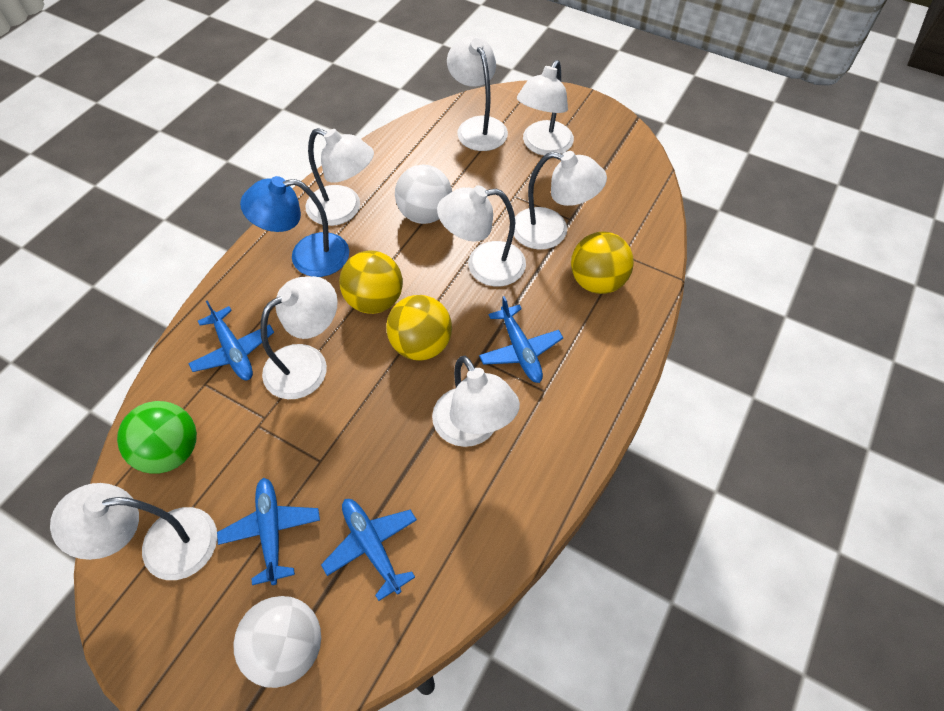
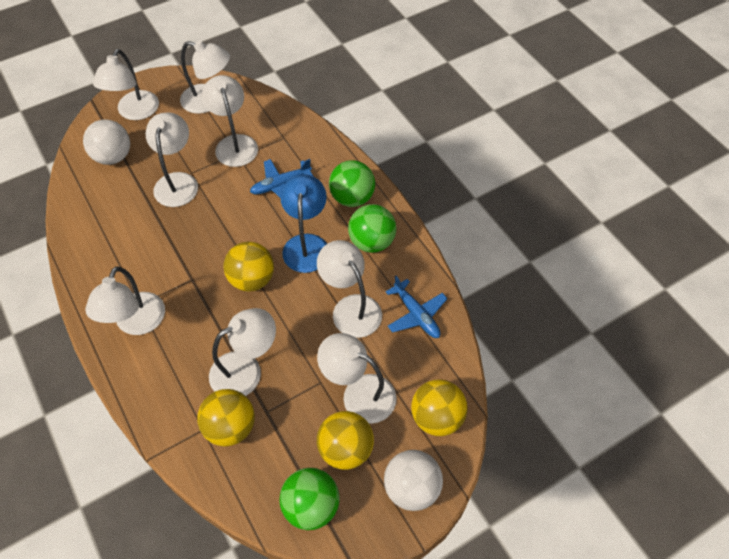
blue plane: [188,300,274,380] [217,478,320,585] [321,499,417,601] [479,296,563,383] = 4 -> [250,159,314,197] [386,276,448,338] = 2
green ball: [117,401,197,474] = 1 -> [279,468,340,530] [329,160,375,207] [348,204,396,253] = 3
yellow ball: [339,250,403,314] [386,295,452,360] [571,232,634,294] = 3 -> [197,389,255,446] [223,242,274,291] [317,411,374,470] [411,379,468,436] = 4

